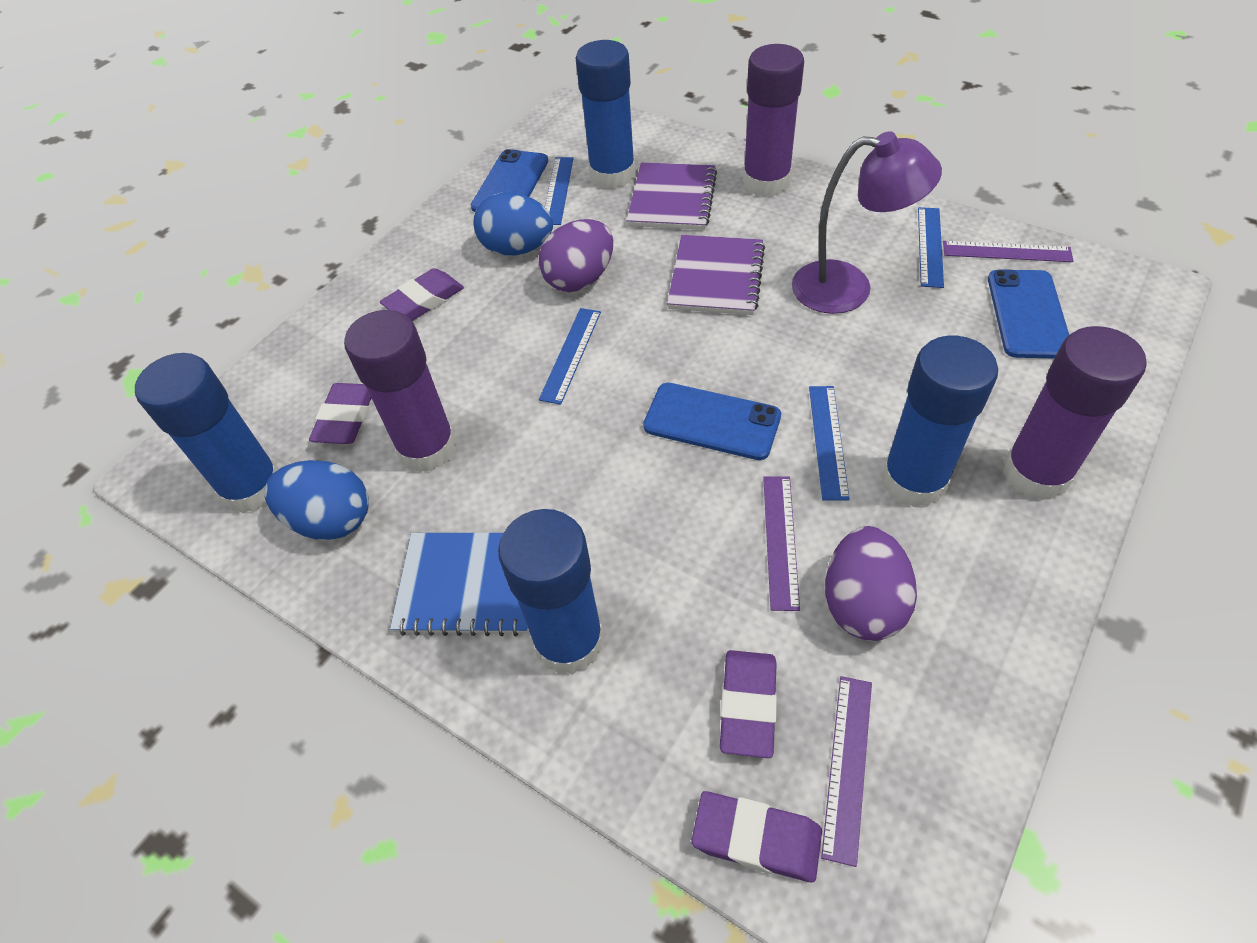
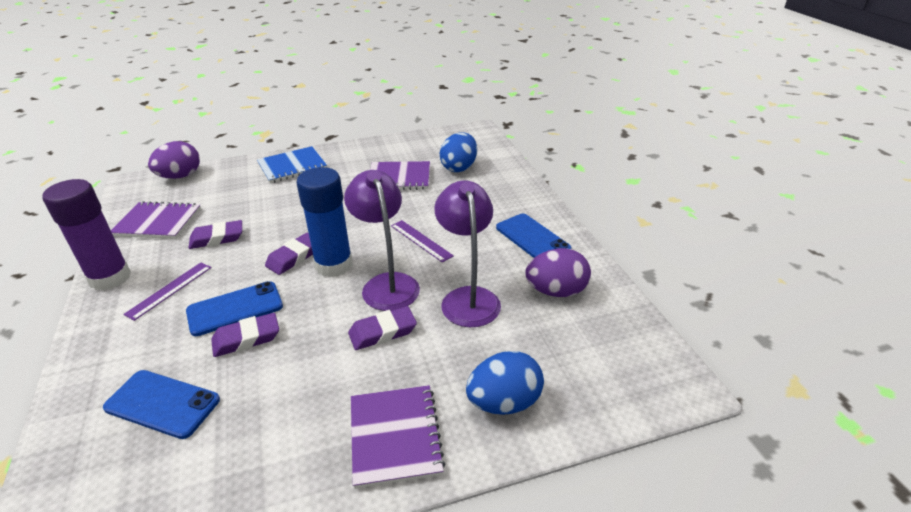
blue glue stick: [135,353,279,513] [498,509,604,675] [576,40,635,189] [881,336,998,507] = 4 -> [296,167,353,277] = 1
blue ruler: [539,308,601,405] [545,157,574,225] [809,386,850,501] [918,207,944,288] = 4 -> none = 0
purple glue stick: [344,310,457,472] [743,44,804,197] [1003,326,1146,500] = 3 -> [42,179,131,291] = 1
purple lamp: [792,131,942,314] = 1 -> [344,170,420,311] [434,180,501,327] = 2
purple notebook: [626,162,717,230] [667,235,765,315] = 2 -> [111,201,201,239] [351,385,445,489] [370,161,430,190] = 3
purple ruler: [763,476,800,611] [821,676,872,867] [943,241,1074,262] = 3 -> [123,263,212,321] [391,220,454,263] = 2

